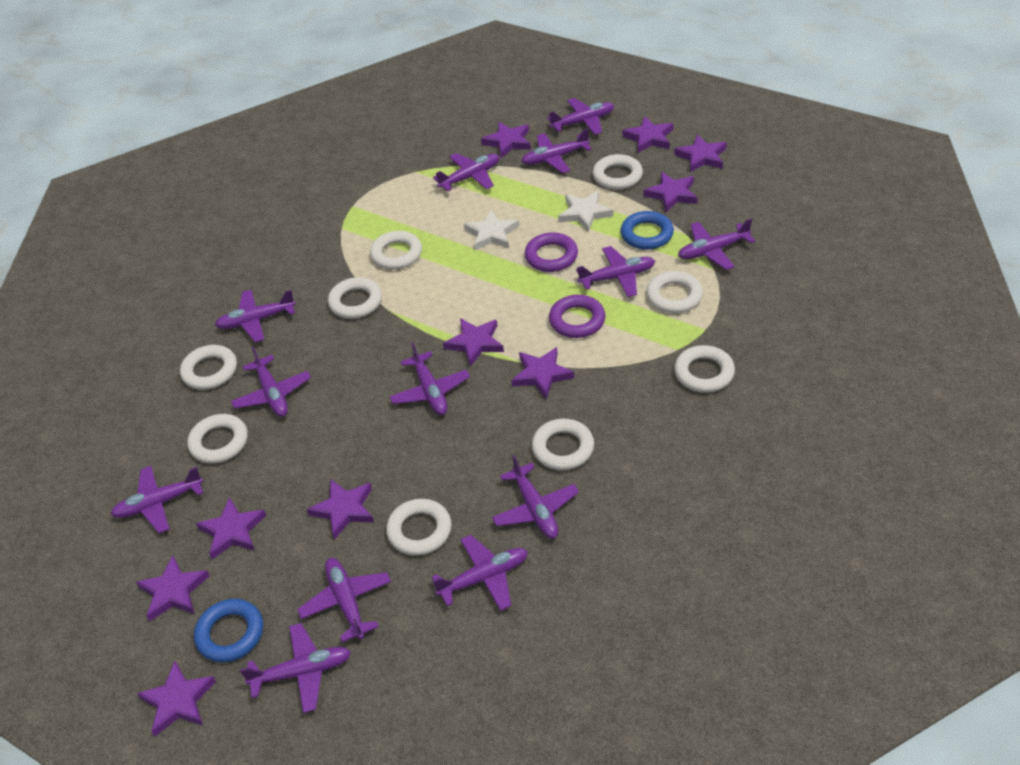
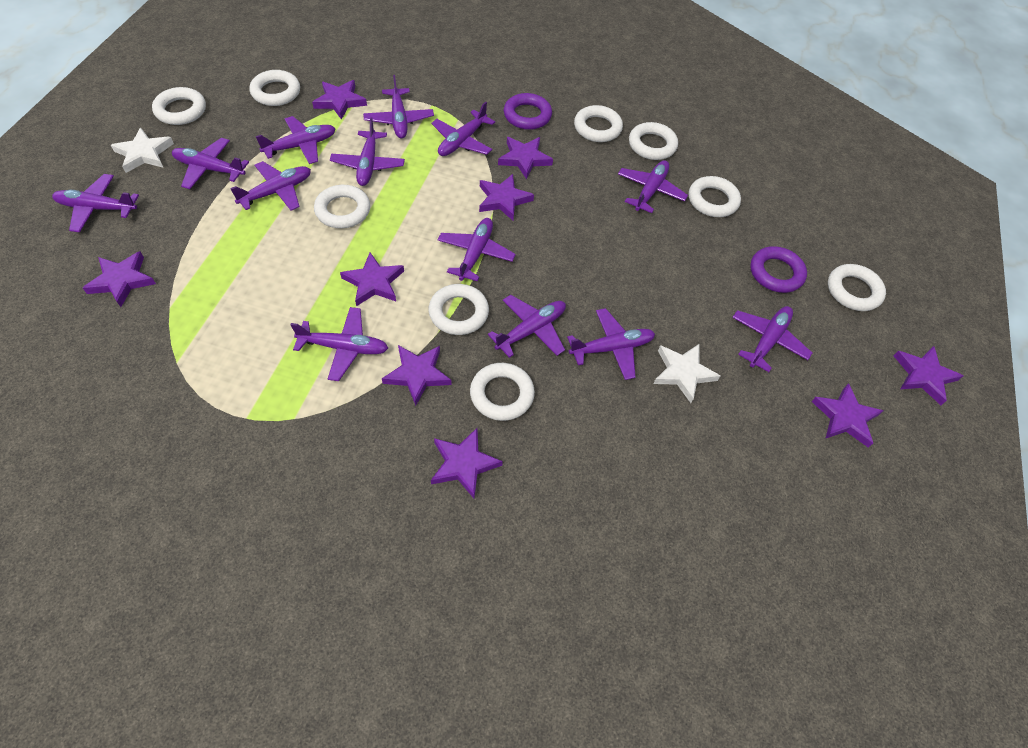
blue ring: [194,599,263,662] [620,211,674,250] = 2 -> none = 0
purple star: [136,555,209,621] [137,661,216,736] [196,497,266,559] [307,479,374,540] [443,318,504,367] [481,122,531,158] [511,347,574,399] [622,116,673,153] [643,172,698,212] [674,134,727,172] = 10 -> [83,251,156,307] [312,80,367,120] [340,252,404,306] [382,345,452,406] [431,428,503,498] [479,174,534,220] [498,137,553,179] [811,383,883,447] [894,346,963,405] = 9

